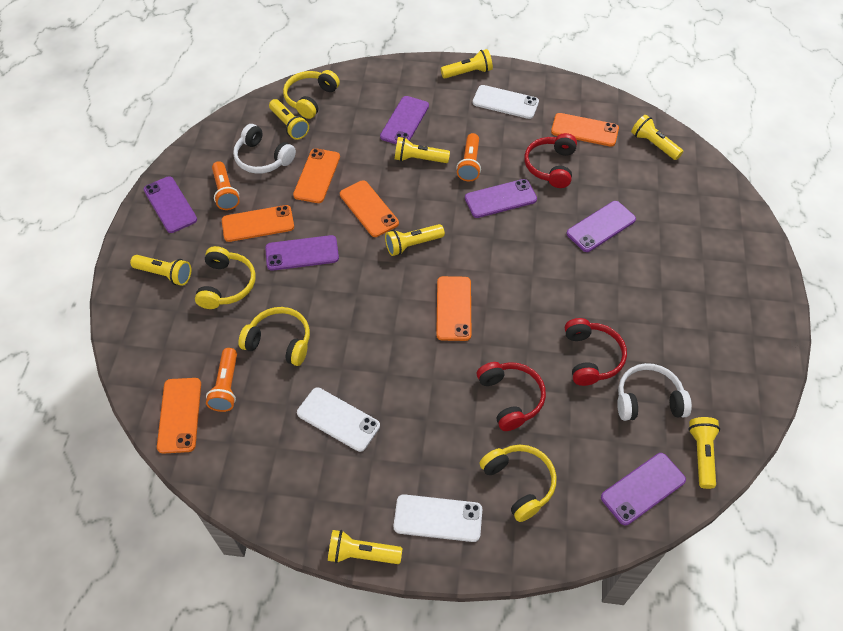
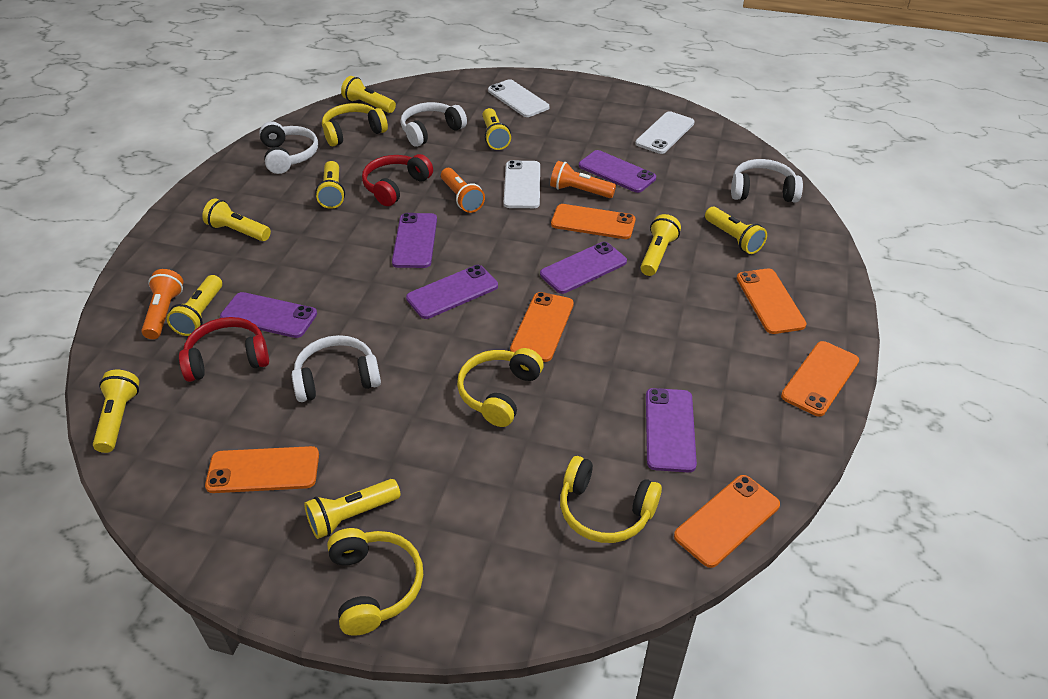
red headphones: [477,362,546,431] [524,133,577,188] [565,318,627,386] = 3 -> [179,317,269,382] [362,154,433,206] = 2
white headphones: [233,124,296,174] [617,363,692,421] = 2 -> [259,121,318,174] [292,335,381,402] [400,102,467,147] [731,159,803,202] = 4
yellow flashlight: [130,255,191,286] [269,99,309,140] [328,530,402,564] [385,224,445,256] [395,137,450,163] [441,49,493,78] [631,115,683,160] [688,417,720,489] = 8 -> [93,370,139,453] [167,275,222,336] [202,198,271,241] [304,479,401,539] [315,161,345,209] [341,76,396,113] [482,108,511,150] [640,214,681,276] [705,207,767,254] = 9

